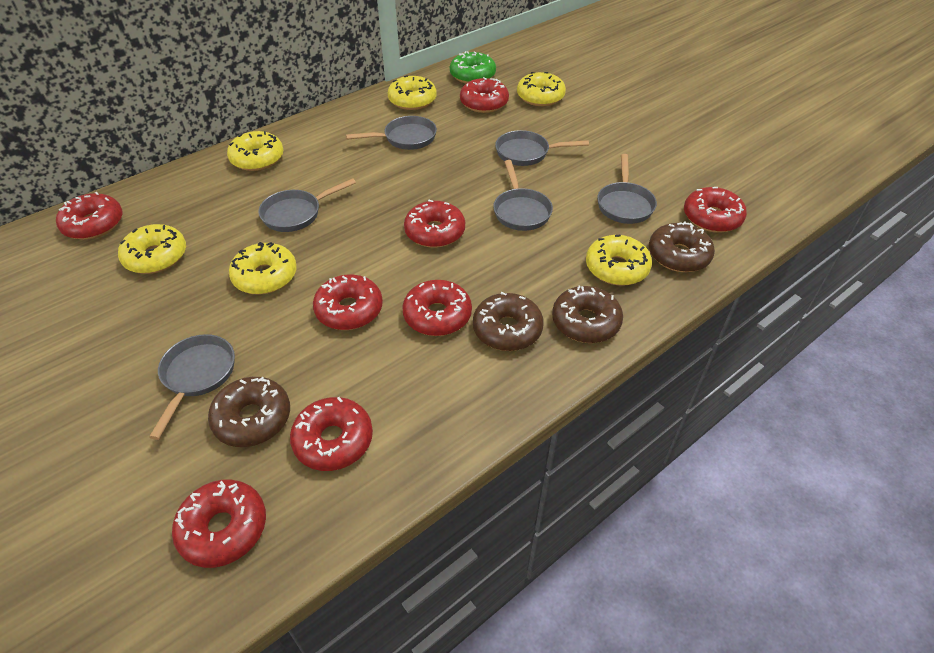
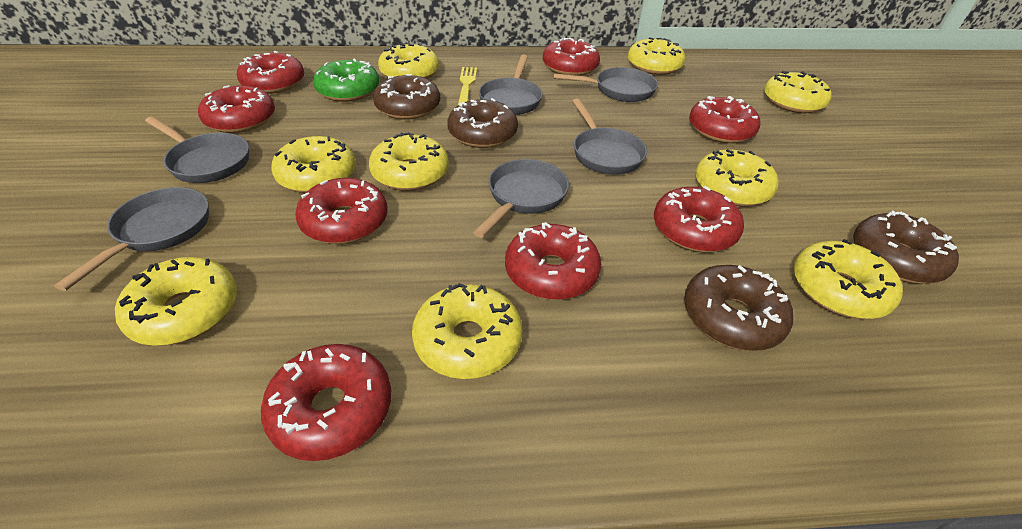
yellow donut: [118,224,186,274] [227,131,283,171] [229,242,297,295] [388,75,436,110] [517,72,566,106] [586,235,652,286] = 6 -> [115,257,237,346] [271,136,356,193] [369,132,449,191] [378,43,439,79] [412,283,523,379] [628,37,685,75] [696,149,779,207] [764,71,832,113] [794,239,903,319] = 9
yellow fork: none = 0 -> [458,67,477,105] = 1

